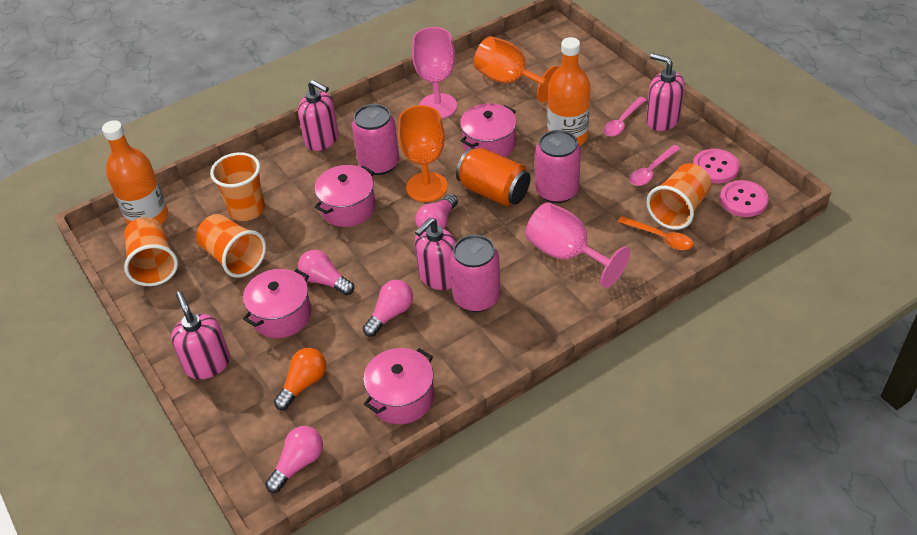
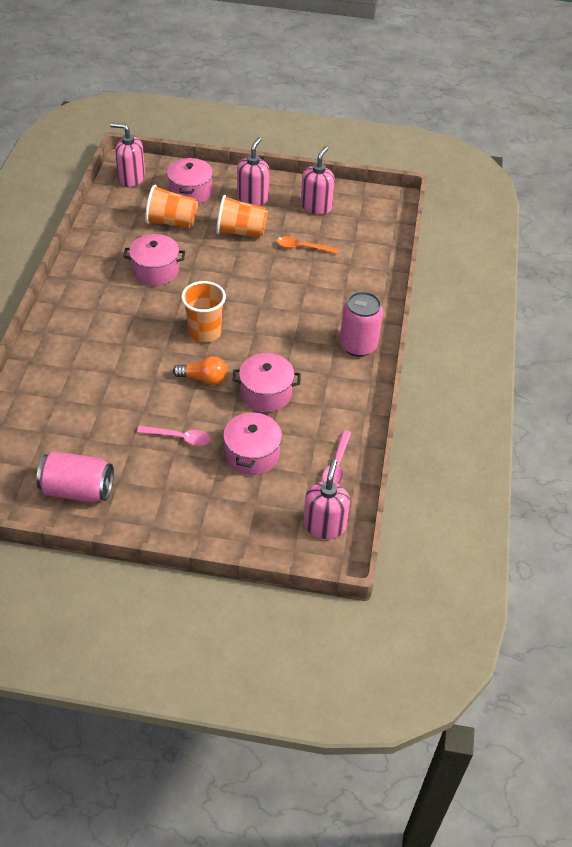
orange bottle: [102,120,168,225] [547,37,591,146] = 2 -> none = 0
orange can: [456,148,530,206] = 1 -> none = 0
orange cup: [124,217,178,286] [196,214,266,278] [210,152,265,221] [646,163,711,230] = 4 -> [145,185,198,229] [181,281,226,343] [216,195,268,238] = 3
orange goblet: [398,105,448,202] [474,36,559,103] = 2 -> none = 0
pink button: [693,149,740,183] [720,180,769,217] = 2 -> none = 0
pink can: [352,104,399,175] [450,235,500,312] [535,130,581,203] = 3 -> [36,451,114,503] [340,292,383,357] = 2
pink goblet: [412,27,457,119] [525,202,630,288] = 2 -> none = 0
pink light bulb: [265,426,323,493] [298,250,354,295] [363,280,413,337] [415,194,458,229] = 4 -> none = 0

